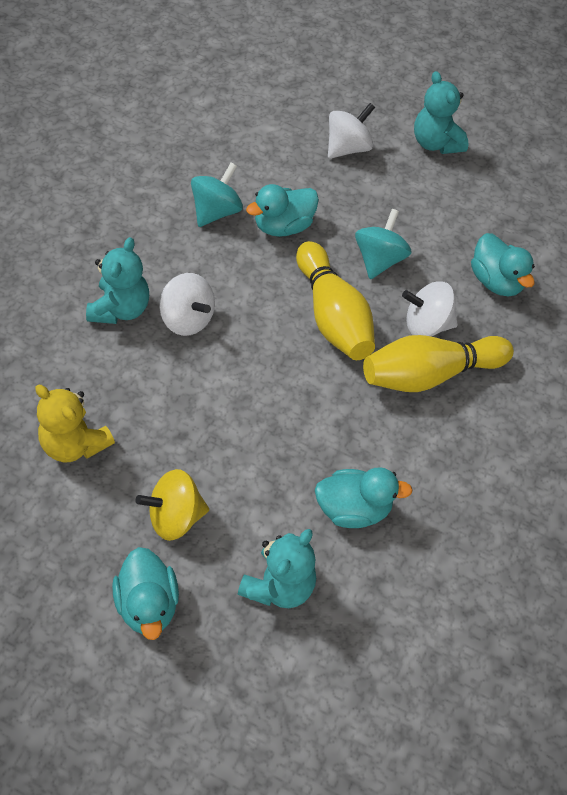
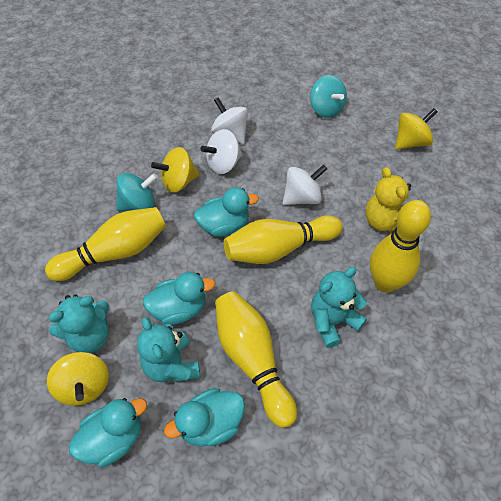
yellow bowling pin: [296,241,375,360] [363,335,514,392] = 2 -> [45,207,166,281] [215,291,297,428] [224,215,343,264] [370,200,431,293] = 4
yellow spinning top: [135,469,209,541] = 1 -> [47,352,109,406] [151,147,200,193] [395,108,438,150] = 3

